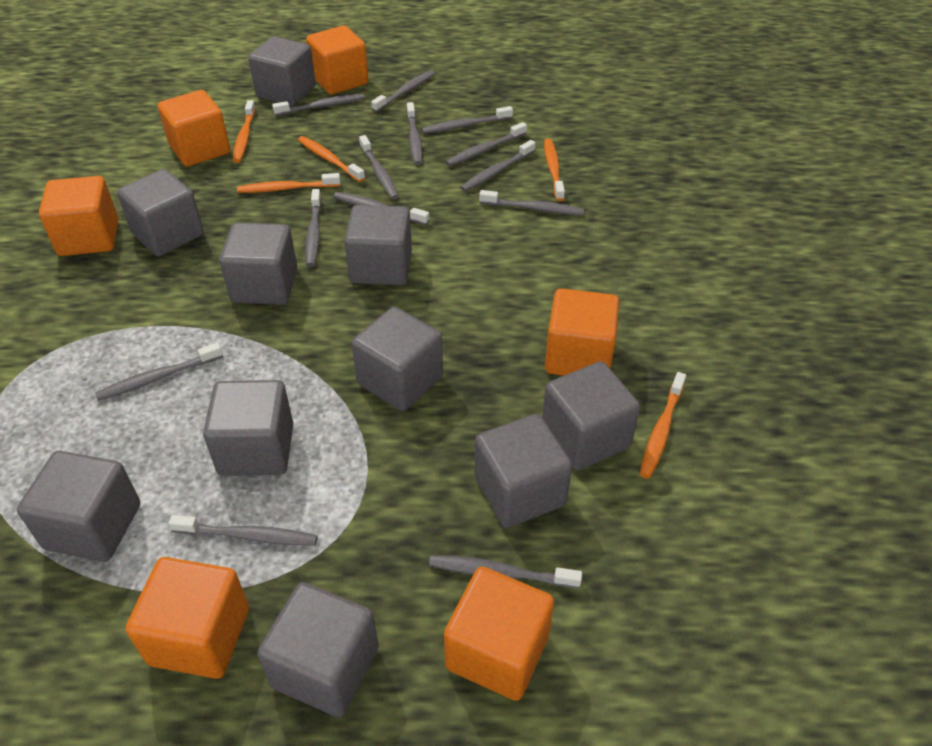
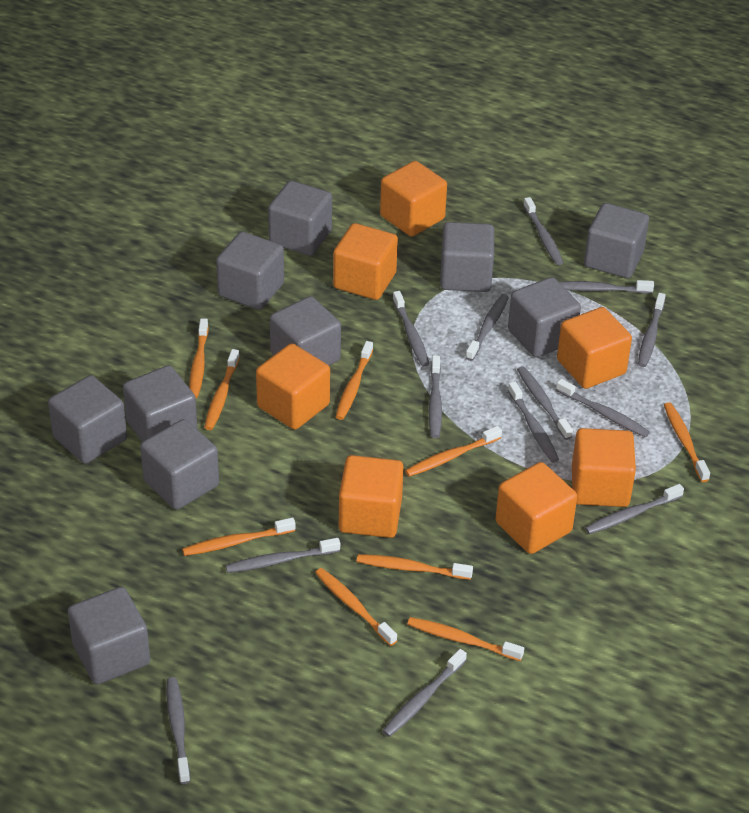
orange cube: [39,176,118,256] [126,557,249,679] [158,90,230,167] [306,26,369,95] [444,566,554,701] [545,288,619,376] = 6 -> [256,343,330,430] [333,223,398,300] [339,455,404,538] [380,161,447,237] [495,462,577,554] [557,307,632,389] [572,428,636,507] = 7
orange toothbrush: [233,100,256,163] [237,173,340,193] [298,136,365,182] [544,138,565,201] [640,372,686,479] = 5 -> [182,517,296,556] [189,318,208,398] [204,349,240,430] [315,568,397,646] [336,341,373,420] [357,554,473,580] [405,426,502,477] [407,617,524,661] [664,402,710,482] = 9

